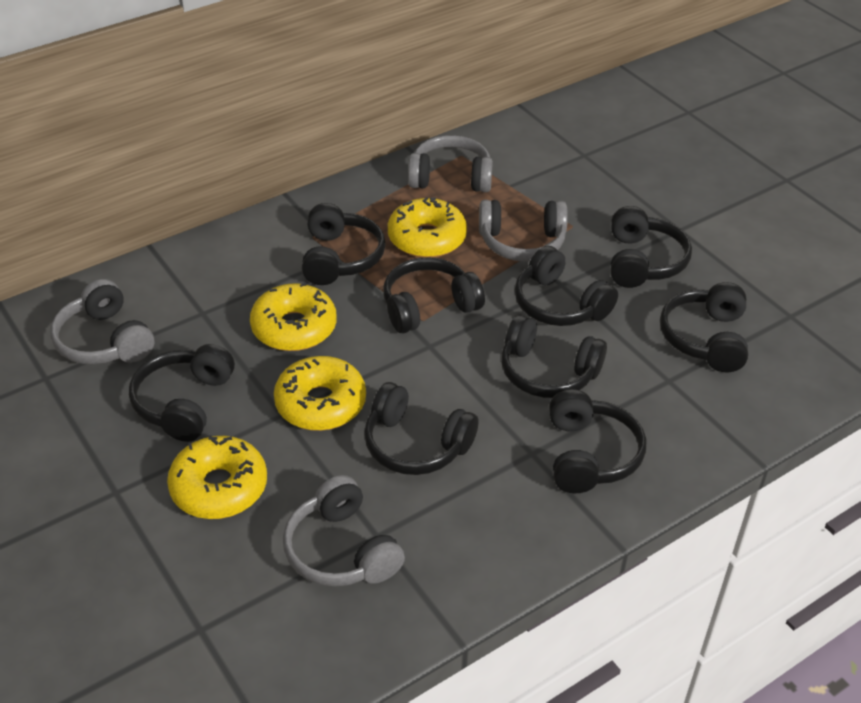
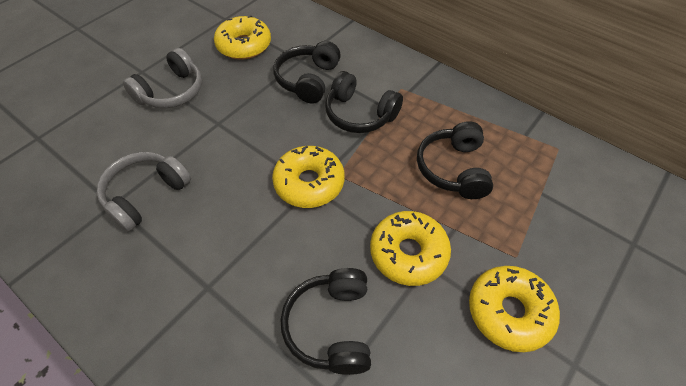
black headphones: [129,344,235,442] [302,203,386,285] [364,382,478,475] [383,257,485,334] [501,315,607,398] [515,246,618,326] [549,389,646,493] [610,206,692,288] [660,282,748,372] = 9 -> [273,41,341,104] [281,268,371,375] [325,71,403,133] [417,121,493,199] = 4
grey headphones: [50,279,154,364] [283,475,405,587] [408,135,493,192] [479,200,568,262] = 4 -> [97,152,191,232] [123,48,202,108] = 2

